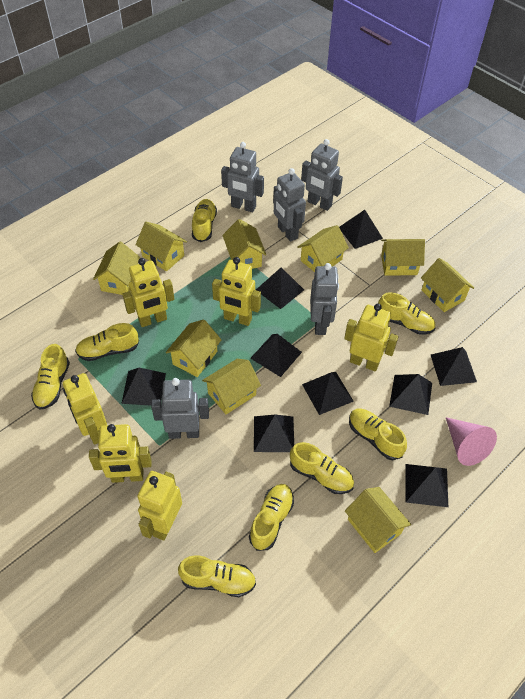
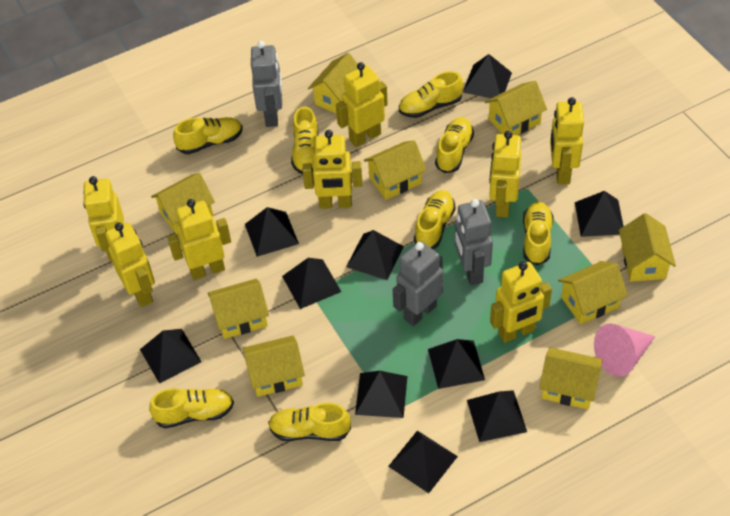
black pyramid: [121,367,166,406] [250,334,302,377] [254,415,294,452] [256,267,304,309] [302,372,354,415] [339,210,383,249] [389,374,432,415] [406,464,448,507] [431,347,477,386] = 9 -> [140,329,202,384] [245,207,299,257] [282,258,342,309] [346,230,404,280] [355,371,407,418] [388,431,458,493] [428,339,485,389] [463,54,512,98] [467,390,527,442] [575,191,624,237] = 10
grey robot: [151,378,209,439] [221,142,264,212] [273,168,306,242] [301,139,343,211] [310,263,339,335] = 5 -> [251,41,282,127] [393,241,443,326] [454,199,493,285] = 3
yellow robot: [63,373,107,445] [89,424,152,483] [122,258,174,327] [137,471,182,540] [212,257,261,326] [344,304,398,371] = 6 -> [83,176,124,261] [105,222,155,307] [167,199,231,280] [302,130,362,209] [336,62,388,147] [489,131,521,218] [490,261,552,343] [550,97,584,184] = 8

